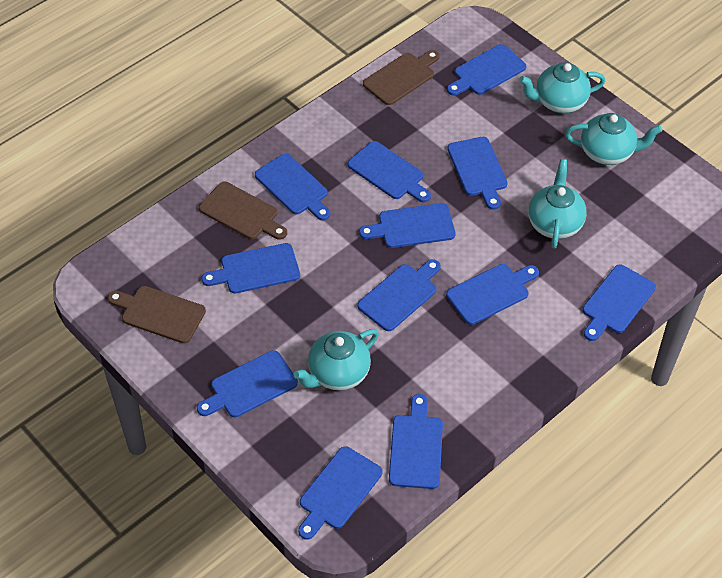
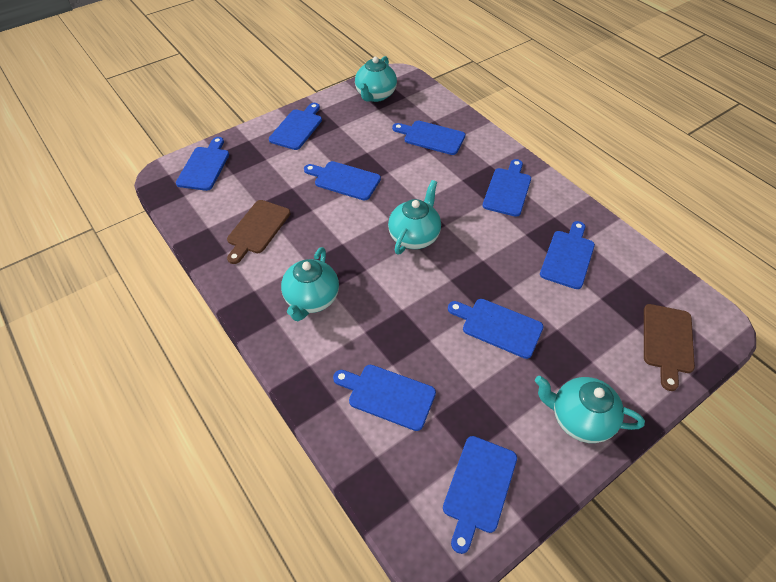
blue cutting board: [197,350,298,417] [201,243,300,294] [255,154,331,221] [298,446,382,540] [348,141,431,202] [357,259,441,331] [359,203,455,248] [389,394,443,489] [446,264,539,325] [447,44,526,96] [447,137,508,210] [582,264,656,341] = 12 -> [176,137,229,191] [269,103,322,150] [304,161,381,201] [333,365,436,431] [392,121,466,155] [443,436,517,554] [448,299,544,359] [483,159,531,217] [540,221,595,289] = 9
brown cutting board: [108,286,206,343] [199,182,287,240] [363,50,440,105] = 3 -> [227,200,291,264] [644,304,695,391] = 2

